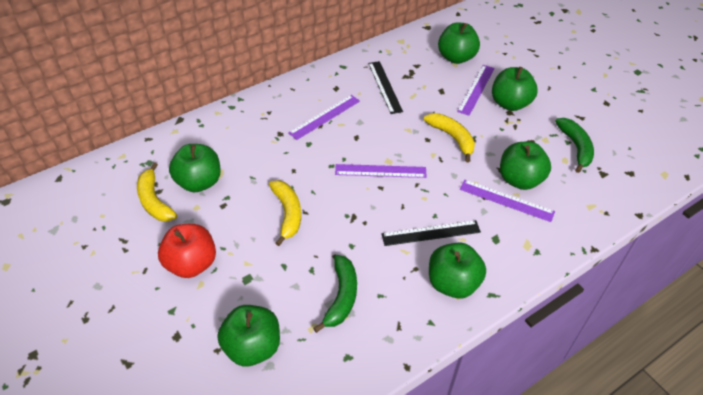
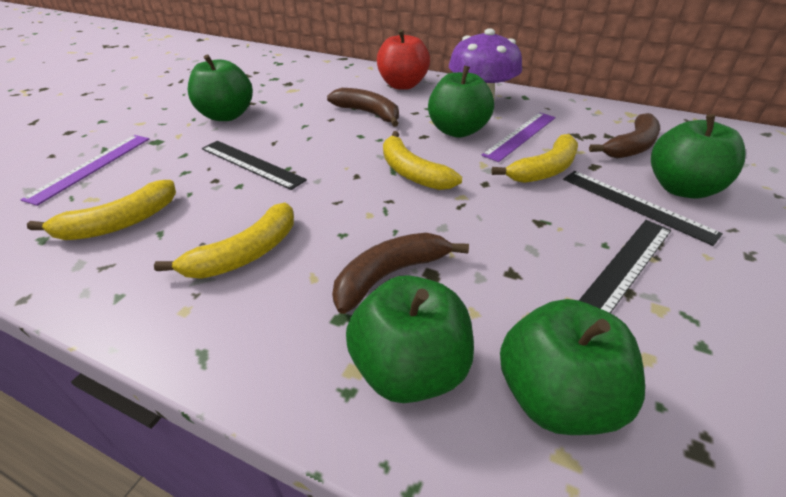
black ruler: [368,61,403,114] [381,220,481,246] = 2 -> [202,141,307,190] [563,171,723,246] [578,220,671,313] = 3
brown banana: none = 0 -> [327,88,399,127] [332,233,469,314] [589,113,660,159] = 3
green apple: [169,144,221,192] [217,305,280,367] [429,242,486,298] [438,23,480,64] [492,67,538,111] [500,142,551,190] = 6 -> [188,54,253,121] [346,275,474,403] [428,66,494,138] [500,299,645,435] [651,114,745,199] = 5
green banana: [313,255,357,333] [555,118,594,173] = 2 -> none = 0
purple mushroom: none = 0 -> [449,28,522,99] = 1
purple ruler: [289,95,360,140] [335,164,427,178] [457,65,495,116] [460,180,555,222] = 4 -> [20,135,149,206] [481,112,556,162] = 2
yellow banana: [137,162,177,222] [269,180,301,246] [424,113,475,162] = 3 -> [27,180,176,240] [154,202,294,279] [383,131,462,190] [491,134,578,183] = 4

